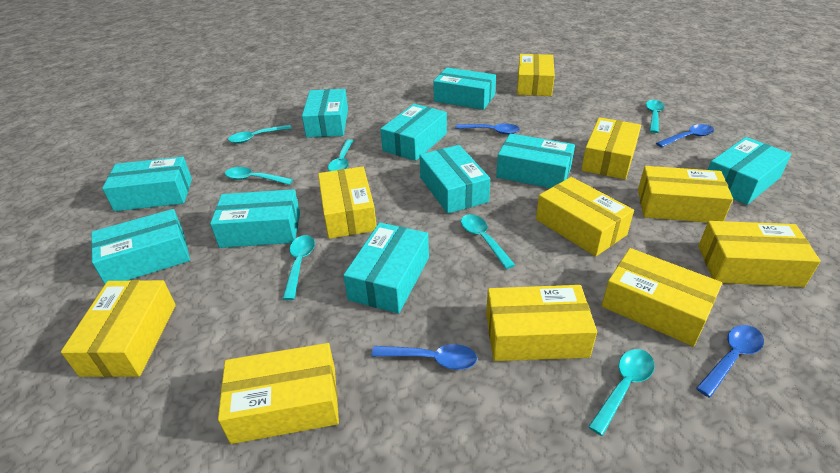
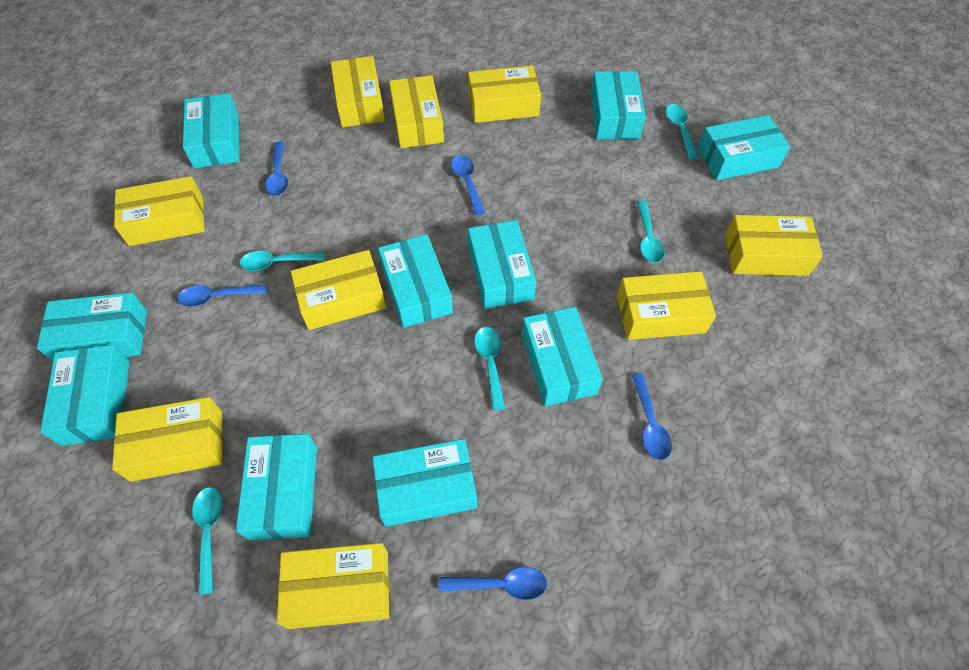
blue spoon: [371,344,477,370] [455,123,520,135] [656,124,714,147] [696,325,764,398] = 4 -> [177,285,267,307] [265,141,288,196] [439,567,547,600] [451,155,485,215] [632,373,672,460] = 5
turquoise spoon: [225,167,293,185] [228,125,292,143] [283,235,315,300] [328,139,353,171] [461,214,515,269] [588,349,655,436] [646,100,665,133] = 7 -> [192,487,223,595] [240,251,325,271] [474,327,505,411] [637,200,665,263] [666,104,698,160] = 5
yellow box: [61,280,176,377] [218,343,339,444] [318,166,377,239] [486,285,597,361] [517,54,555,96] [536,177,634,256] [581,117,641,179] [602,248,722,346] [638,166,733,223] [698,221,821,287] = 10 -> [112,397,223,482] [114,176,205,246] [277,543,389,629] [291,250,386,330] [331,56,385,127] [389,75,444,148] [468,66,541,123] [617,271,716,340] [725,215,823,276] = 9

